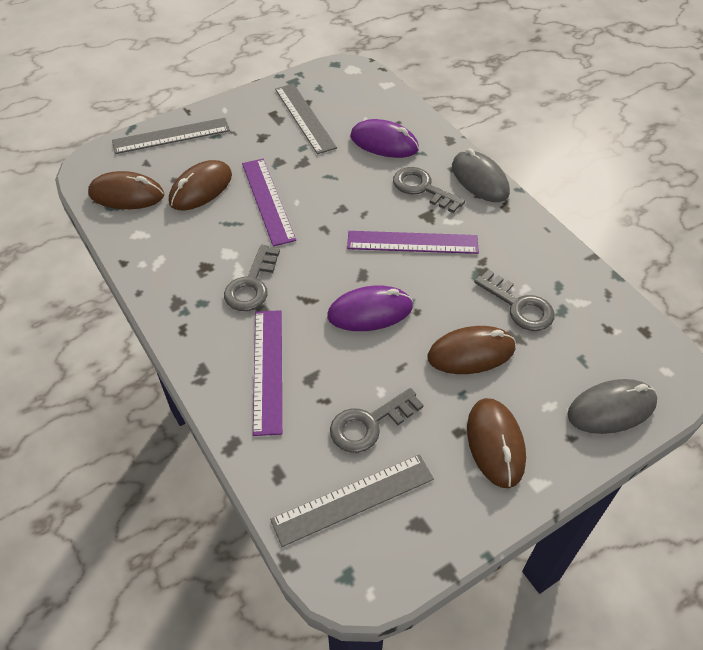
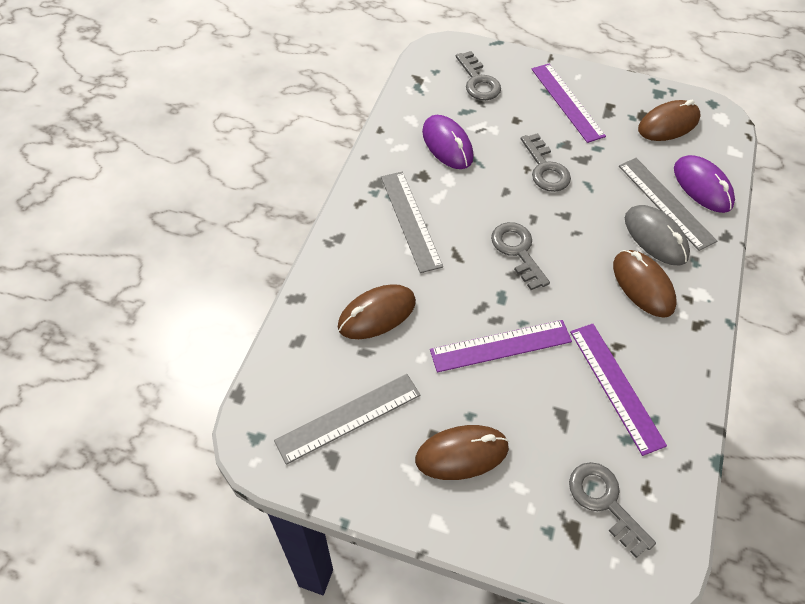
grey mouse: [452,148,510,202] [567,379,657,434] = 2 -> [625,205,690,266] = 1

